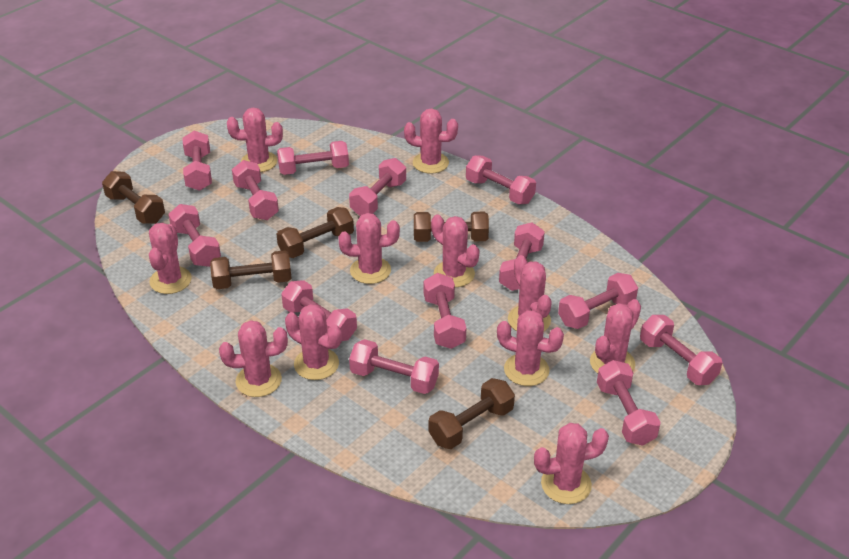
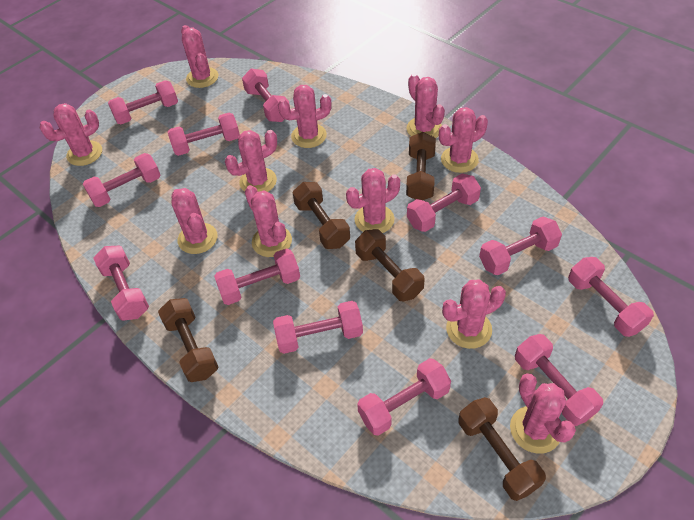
pink dumbbell: [168,204,221,267] [183,130,212,191] [232,160,279,220] [277,141,349,175] [281,280,357,341] [349,158,406,216] [349,339,439,394] [424,273,466,349] [466,155,536,204] [499,222,545,291] [558,273,638,329] [597,360,661,446] [640,315,723,385] = 13 -> [83,153,161,207] [93,246,149,321] [108,80,178,124] [168,113,240,156] [214,248,300,305] [242,69,290,122] [273,301,363,354] [357,358,451,436] [407,174,481,232] [479,217,562,275] [515,334,603,426] [568,257,654,337] = 12

